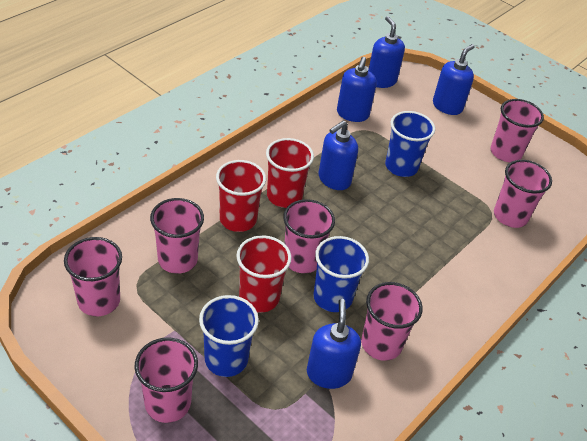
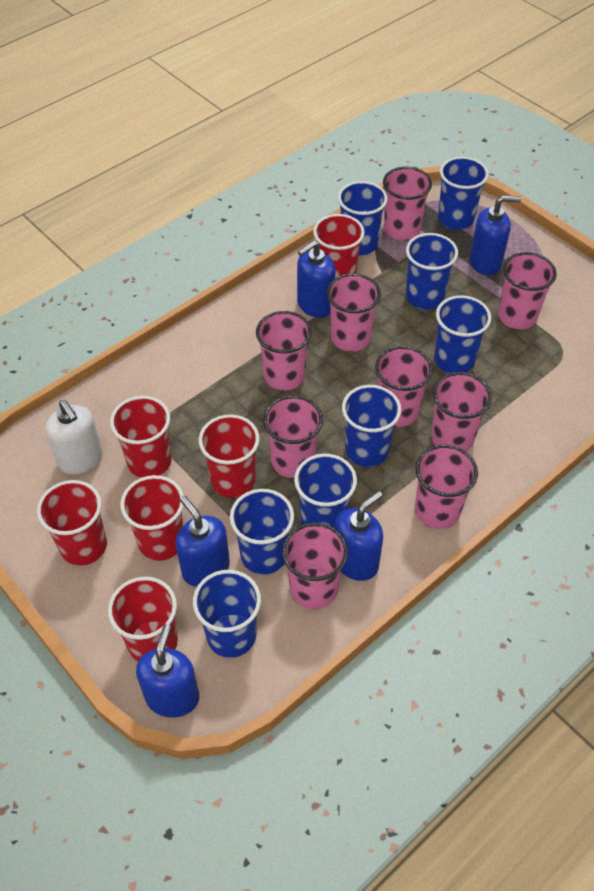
blue cup: [199,295,259,377] [313,236,369,312] [385,111,435,177] = 3 -> [193,570,261,658] [230,489,294,575] [294,454,357,528] [338,181,388,255] [342,385,401,467] [406,233,458,309] [434,295,491,373] [438,157,489,230] = 8
pink cup: [64,237,122,316] [135,337,198,423] [150,198,204,274] [283,199,335,273] [361,282,423,361] [490,99,544,162] [494,160,552,228] = 7 -> [256,311,312,391] [263,395,323,478] [282,522,348,609] [327,273,381,352] [375,346,433,427] [383,166,432,240] [415,445,478,529] [431,372,492,451] [498,252,557,330] = 9
red cup: [216,160,266,232] [236,235,291,313] [266,138,314,208] = 3 -> [37,480,107,566] [108,577,178,661] [110,396,172,478] [120,475,184,561] [199,414,260,498] [313,214,365,278] = 6
white soap dispenser: none = 0 -> [46,400,103,474] = 1

